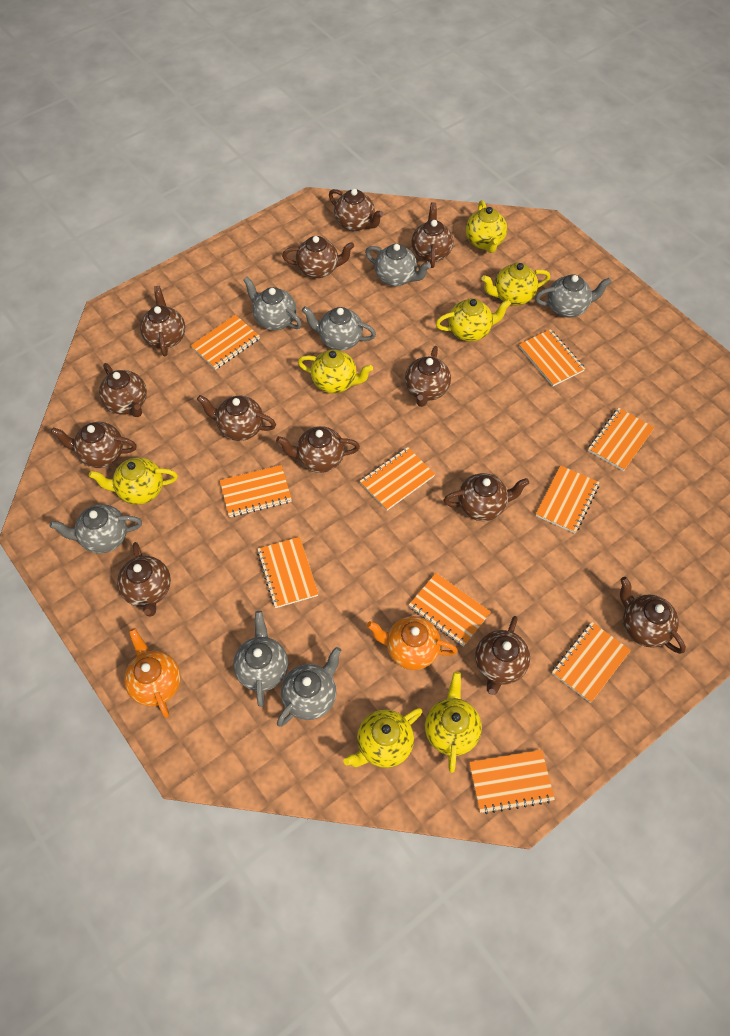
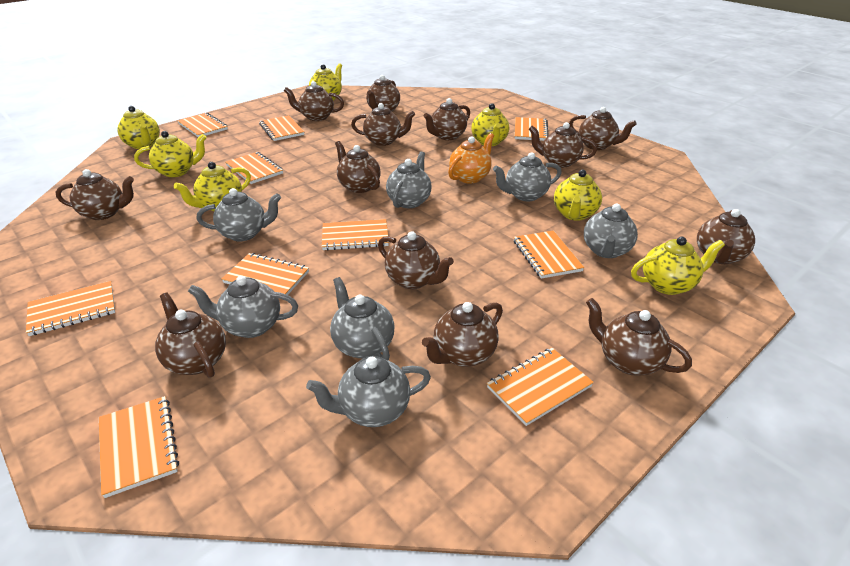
orange teapot: [124,628,181,718] [367,616,458,670] = 2 -> [448,133,494,184] = 1

